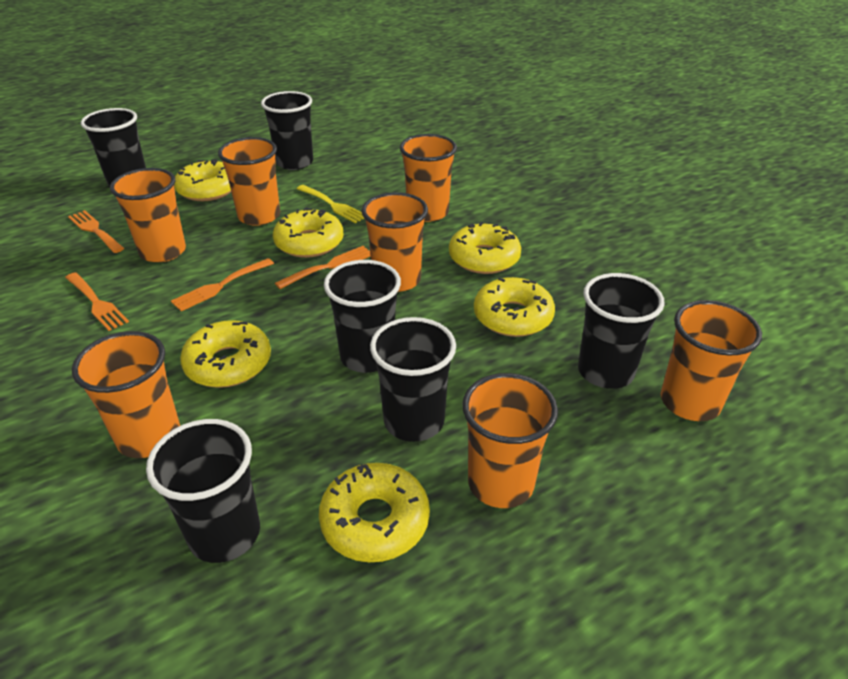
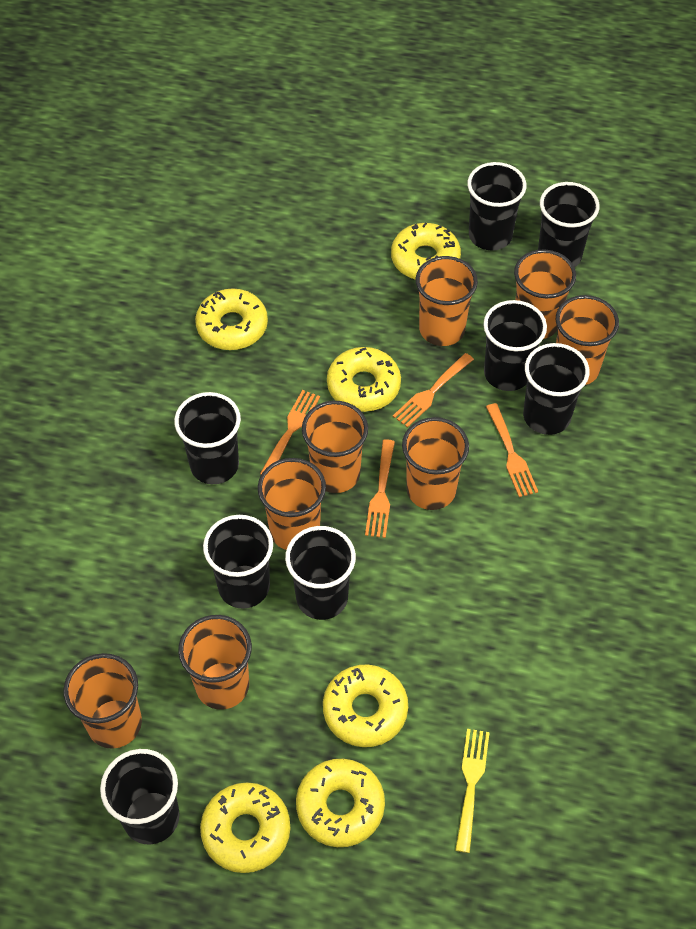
black cup: [81,108,146,187] [146,419,260,563] [261,91,313,170] [324,260,401,373] [370,317,456,442] [578,273,664,389] = 6 -> [100,749,180,845] [174,392,241,484] [203,515,273,609] [285,526,356,620] [467,162,527,250] [483,300,547,391] [523,343,590,435] [538,182,600,267] = 8
orange cup: [72,331,180,458] [110,168,186,263] [218,137,280,226] [362,192,428,292] [400,134,457,222] [462,373,558,508] [661,300,762,421] = 7 -> [63,653,142,749] [178,615,252,710] [258,458,326,550] [302,401,368,493] [402,417,469,510] [416,256,478,346] [514,250,576,339] [556,295,619,385] = 8

